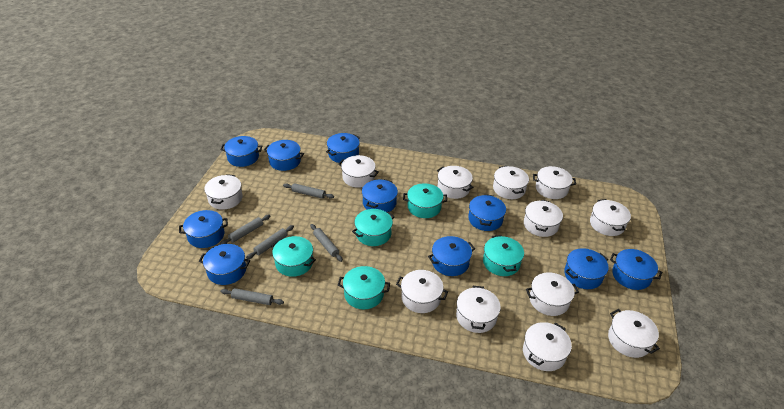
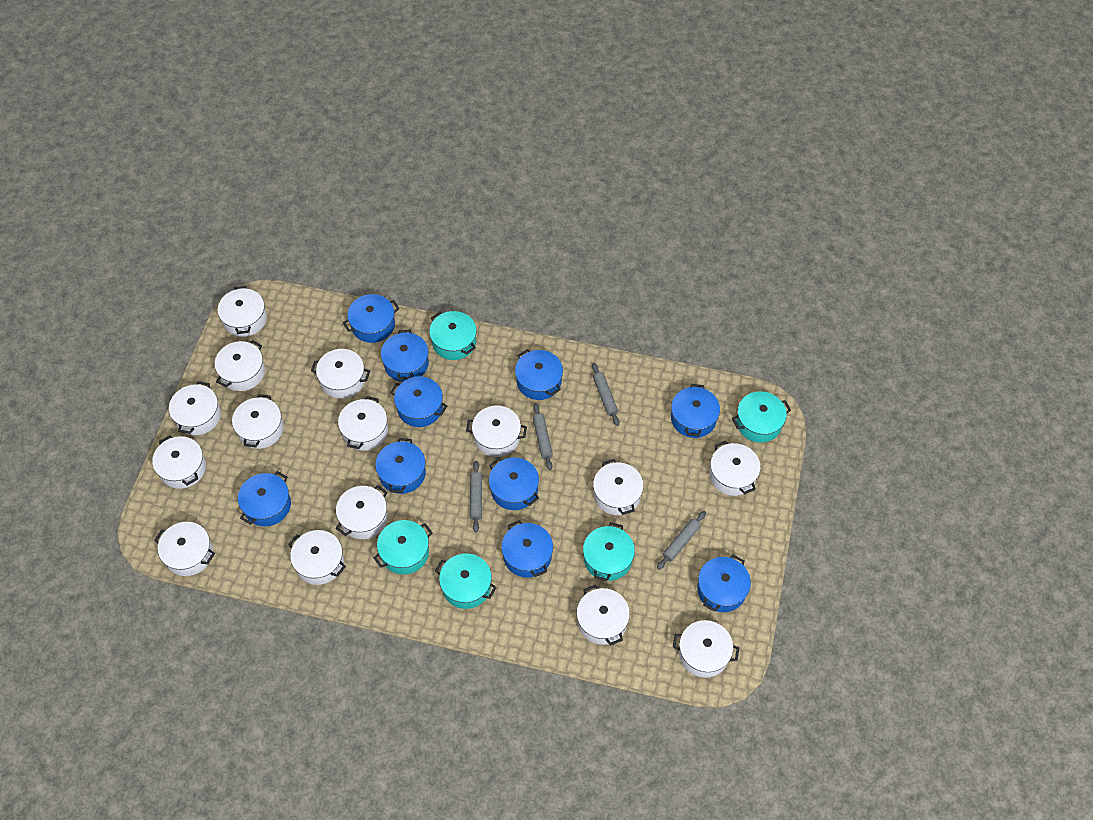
grey rolling pin: [220,215,270,245] [221,288,284,305] [246,225,294,259] [283,183,334,199] [310,224,343,262] = 5 -> [470,461,482,532] [533,403,553,470] [592,363,619,426] [657,511,706,570] = 4
white pot: [204,174,243,210] [338,155,379,188] [396,270,448,313] [437,166,473,199] [456,286,501,333] [493,166,529,199] [523,322,572,371] [524,200,563,237] [526,272,579,316] [533,166,576,199] [590,199,631,236] [608,309,660,358] = 12 -> [152,435,206,489] [154,522,215,576] [169,381,221,435] [215,340,265,391] [218,286,267,337] [232,394,284,449] [288,530,346,585] [311,349,370,399] [336,485,388,539] [338,396,388,450] [466,406,527,457] [577,584,630,645] [593,459,644,515] [673,620,739,678] [709,440,761,496] = 15

